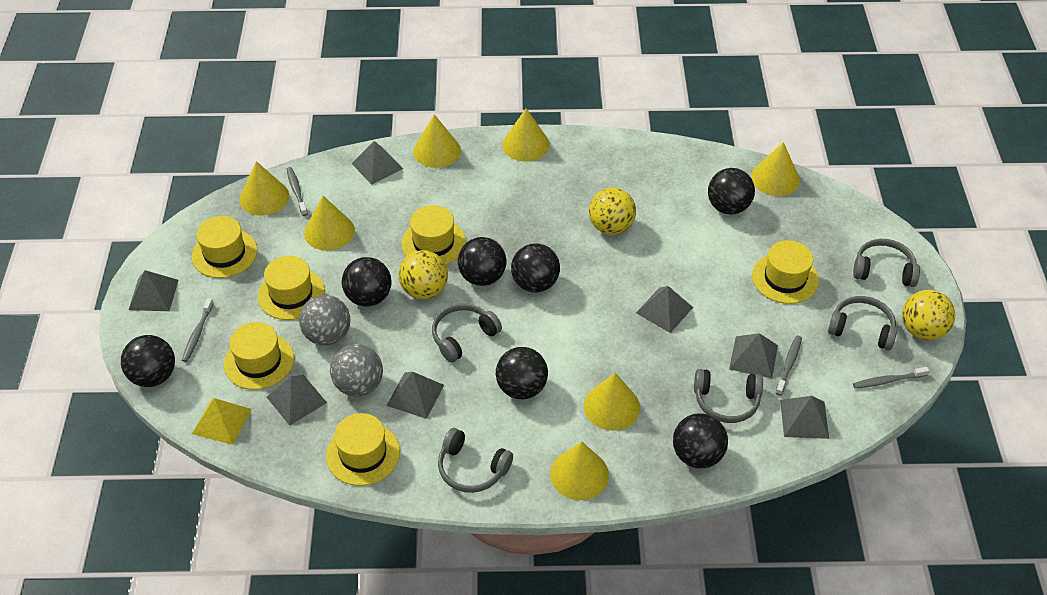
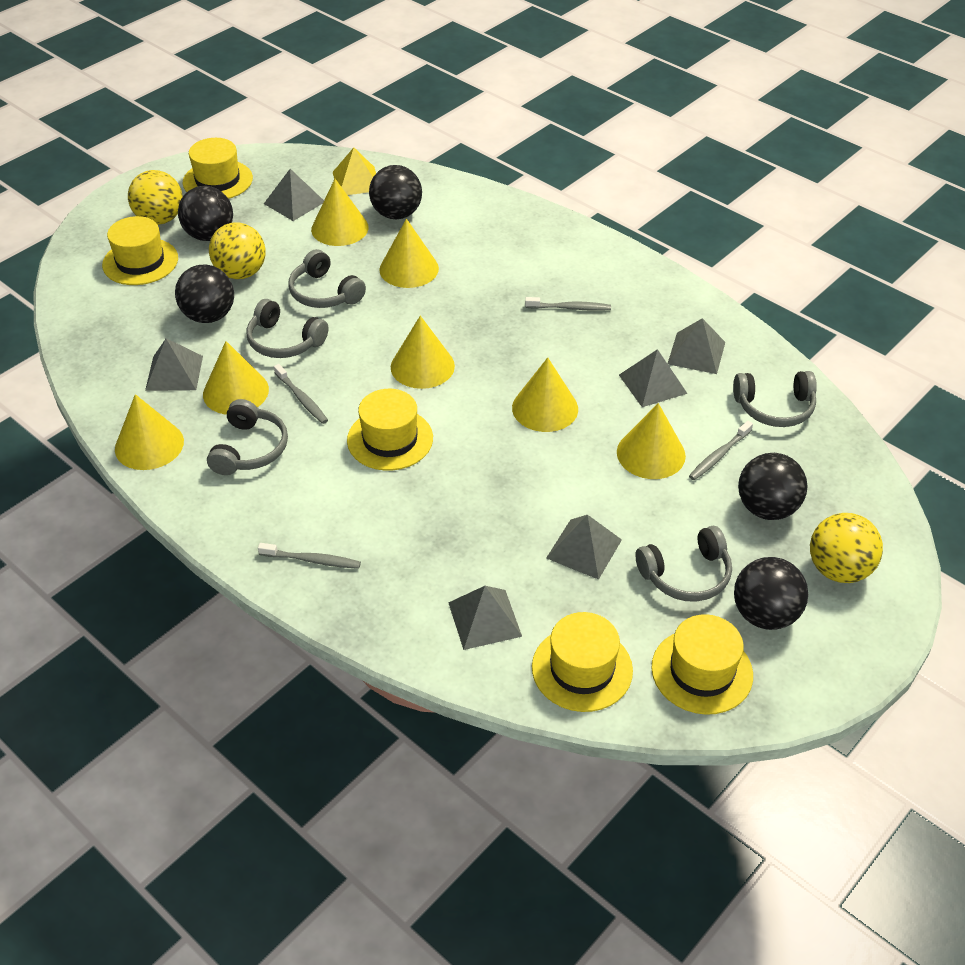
black ball: [121,335,175,387] [342,257,392,306] [458,237,506,286] [496,347,548,399] [511,243,560,292] [673,413,728,469] [708,168,755,215] = 7 -> [175,265,234,323] [178,186,233,241] [369,165,422,219] [734,557,808,630] [738,453,808,520] = 5
grey ball: [299,295,350,345] [330,344,383,397] = 2 -> none = 0
grey pyramid: [129,270,178,311] [267,375,327,426] [351,141,403,185] [387,372,444,419] [636,286,693,333] [729,333,778,379] [780,396,829,439] = 7 -> [145,338,203,391] [264,169,324,221] [448,586,522,650] [546,515,622,580] [619,349,687,407] [667,318,725,374] = 6
yellow hat: [192,216,257,278] [224,322,294,390] [258,256,325,320] [326,413,400,486] [401,205,466,265] [752,240,819,304] = 6 -> [102,216,178,285] [183,138,253,199] [347,389,433,471] [532,612,633,712] [651,614,753,715] = 5

